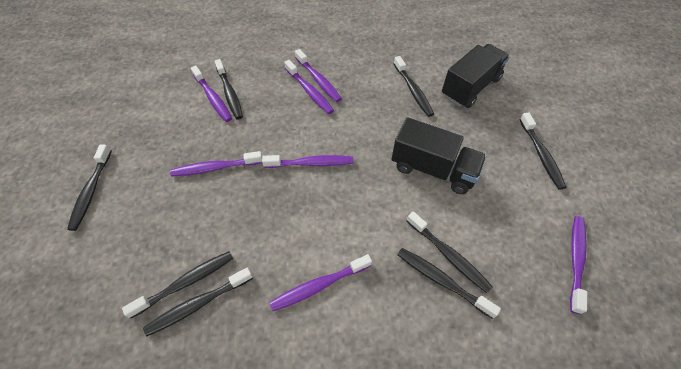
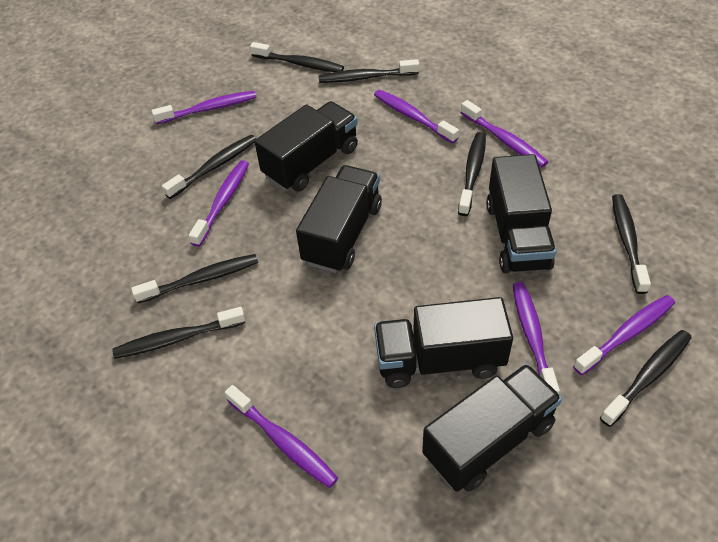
black truck: [391,117,486,194] [442,44,510,108] = 2 -> [254,101,358,192] [296,165,382,273] [374,297,513,388] [422,364,562,492] [486,154,556,273] = 5

